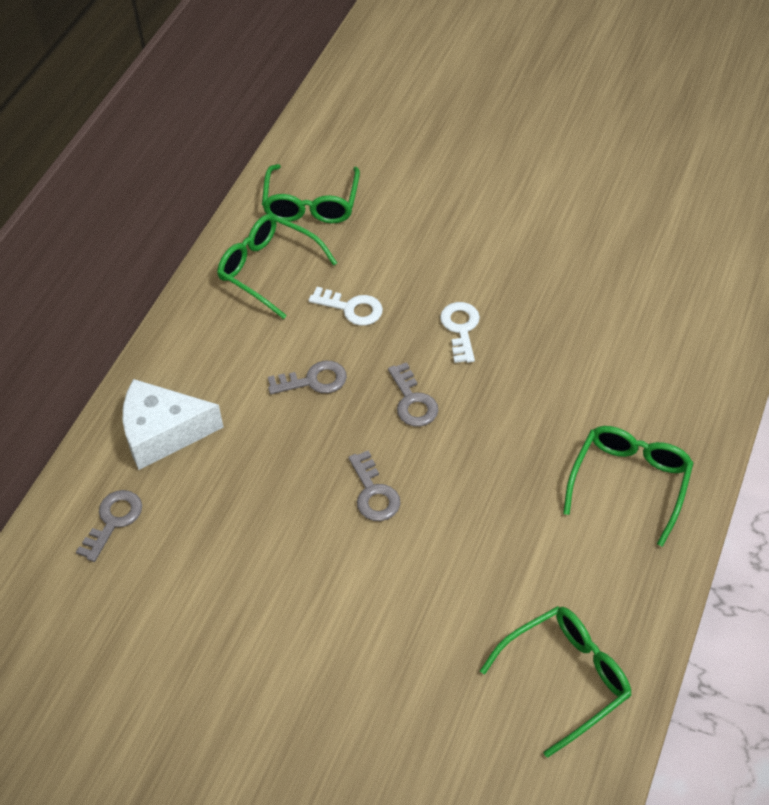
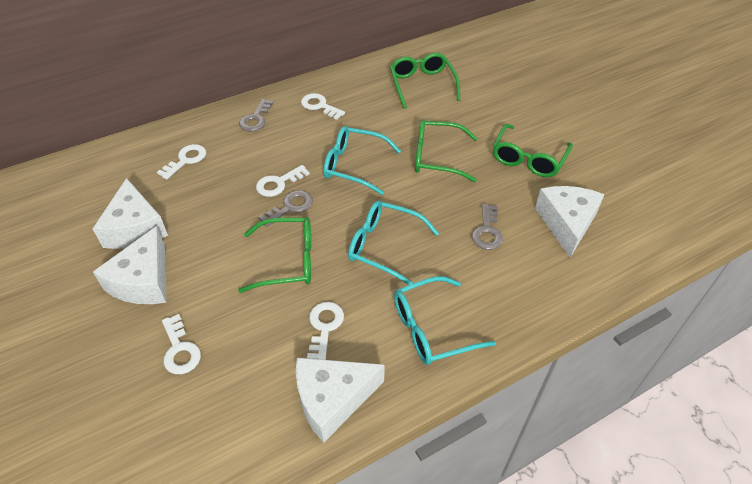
grey key: [76,490,142,562] [268,361,347,394] [348,451,401,521] [388,362,438,427] = 4 -> [239,99,273,131] [258,190,313,227] [472,204,503,250] = 3
turquoise glasses: none = 0 -> [323,126,401,195] [348,201,439,285] [394,276,496,365] = 3
white cheese: [122,379,224,470] = 1 -> [93,178,168,249] [93,226,166,304] [296,358,385,443] [535,186,605,258] = 4
white key: [309,287,383,326] [440,302,480,363] = 2 -> [157,144,206,180] [162,314,201,374] [256,165,310,197] [301,93,345,120] [307,302,344,360] = 5

